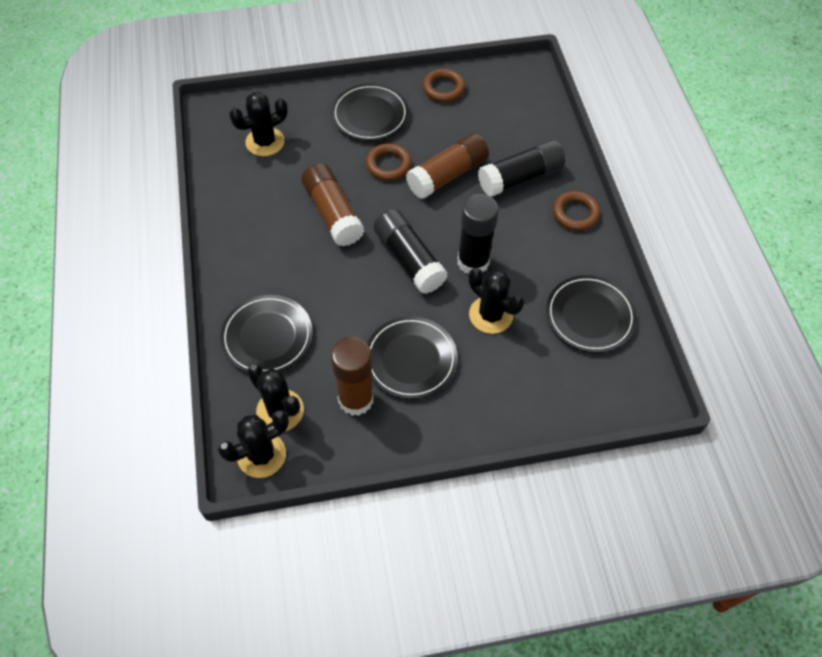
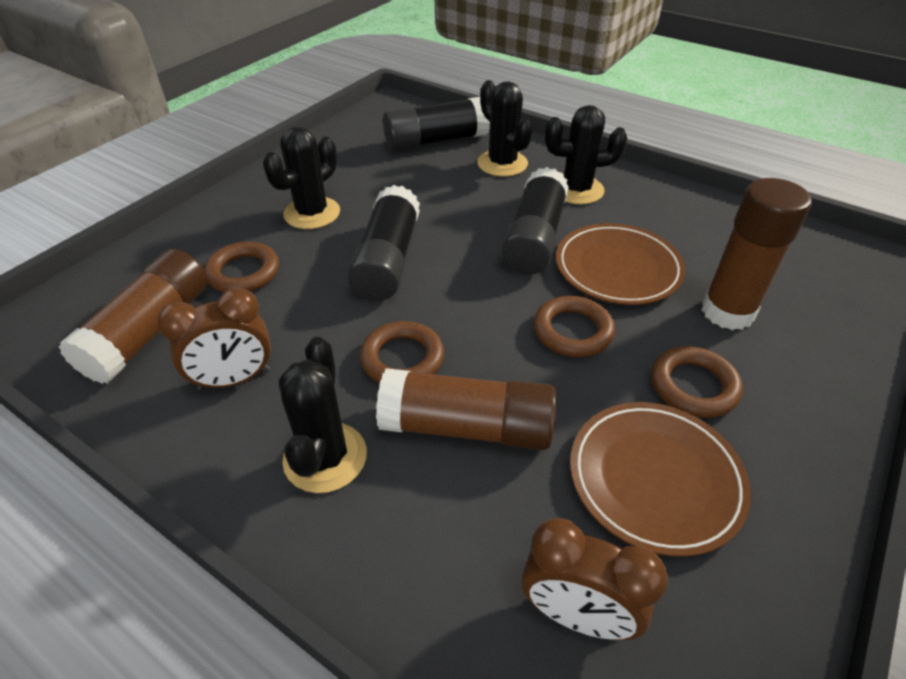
black plate: [220,295,313,373] [331,83,409,141] [367,316,458,399] [546,275,637,353] = 4 -> none = 0
brown clock: none = 0 -> [157,288,271,390] [522,518,668,640] = 2
brown plate: none = 0 -> [556,223,686,305] [570,402,751,557] = 2
brown ring: [366,143,412,181] [422,69,465,102] [553,191,600,231] = 3 -> [204,242,279,292] [360,321,444,383] [534,296,615,357] [651,346,743,418] = 4

